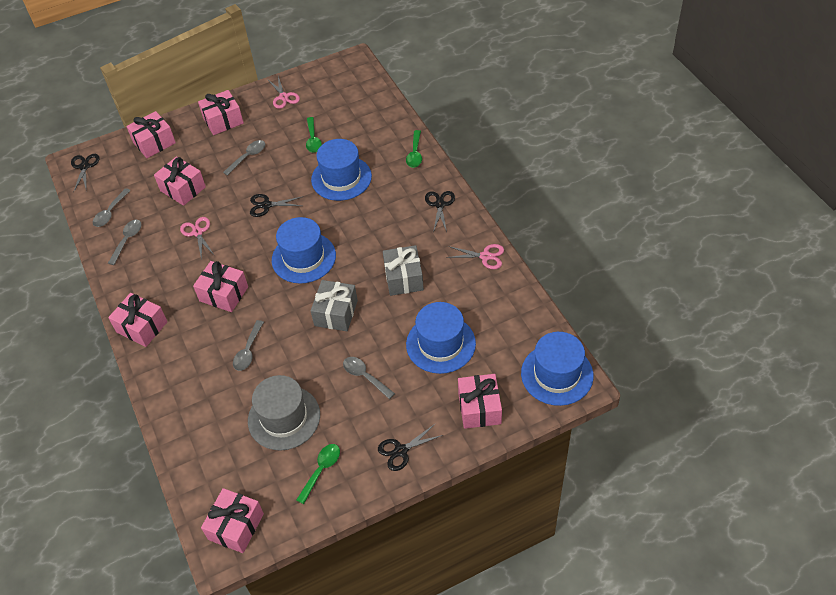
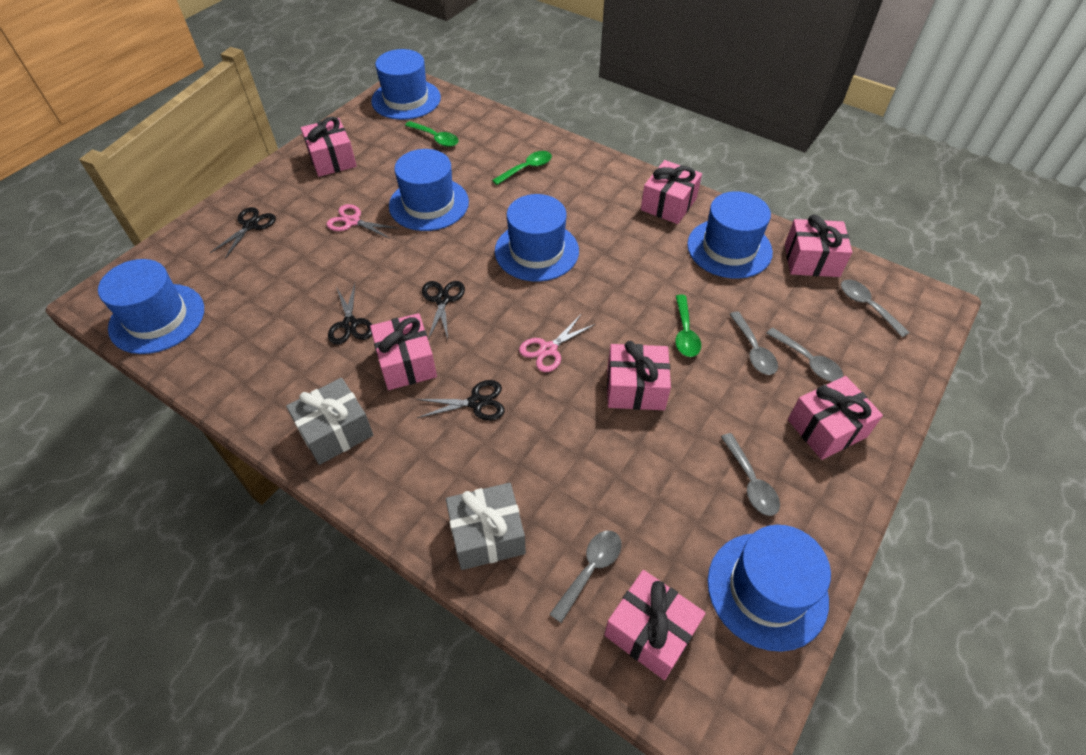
blue hat: [272,217,336,283] [311,139,372,201] [406,302,476,374] [521,332,594,406] = 4 -> [98,259,204,354] [371,49,441,120] [389,149,469,231] [495,194,579,282] [687,191,773,279] [708,525,831,652] = 6
grey hat: [248,375,320,451] = 1 -> none = 0
pink scissors: [180,217,215,260] [267,76,300,109] [446,244,504,269] = 3 -> [326,204,399,239] [519,315,595,372] = 2

